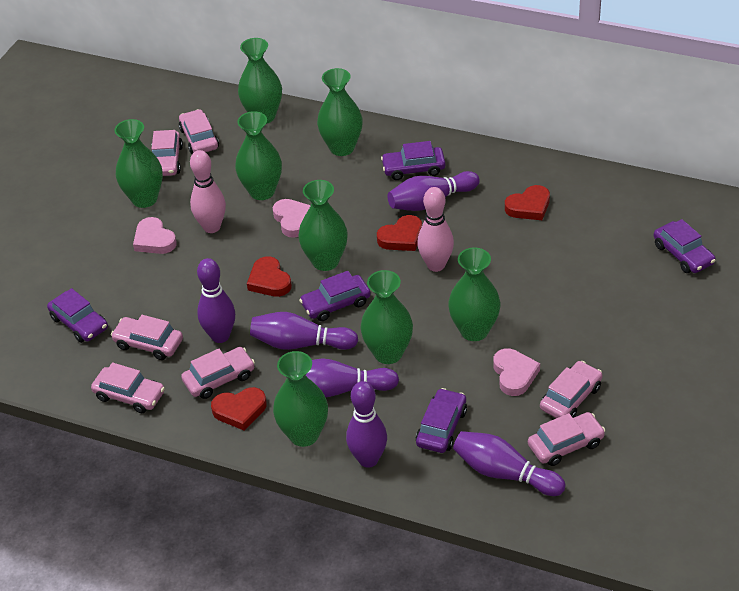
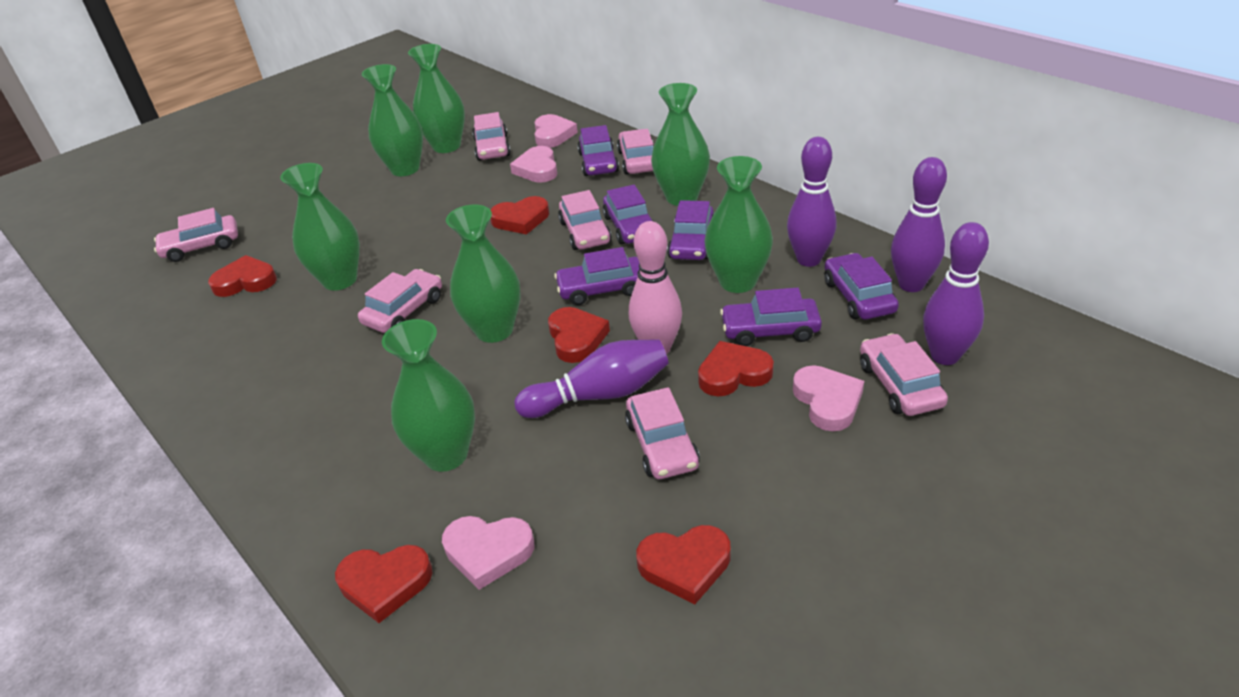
green vase: [114,119,163,208] [235,111,282,200] [238,38,282,124] [273,351,328,447] [298,180,348,271] [317,68,363,156] [360,270,413,364] [448,247,500,341] = 8 -> [280,163,360,291] [362,64,423,176] [382,319,475,472] [408,44,465,153] [446,205,521,343] [651,83,710,206] [704,156,773,293] = 7
pink bowling pin: [190,150,226,233] [417,187,454,272] = 2 -> [629,221,682,355] = 1
pink heart: [133,217,177,254] [273,199,311,238] [493,348,540,396] = 3 -> [442,516,534,590] [510,146,557,183] [534,114,578,148] [793,365,864,431] = 4
purple bowling pin: [197,258,235,343] [250,312,358,350] [306,358,399,397] [346,381,387,468] [387,171,480,211] [453,431,565,496] = 6 -> [515,339,669,418] [787,137,836,267] [891,157,947,292] [923,222,989,365] = 4
purple car: [47,288,108,343] [299,271,371,321] [381,141,445,180] [416,388,467,453] [654,219,716,273] = 5 -> [554,247,639,305] [577,125,619,176] [603,185,655,244] [667,200,714,260] [720,288,822,346] [824,253,899,320] = 6
red heart: [211,387,267,431] [247,256,292,297] [377,215,422,251] [505,185,550,220] = 4 -> [208,255,277,297] [335,545,433,623] [490,196,549,235] [548,307,610,363] [636,525,731,604] [698,341,774,396] = 6

